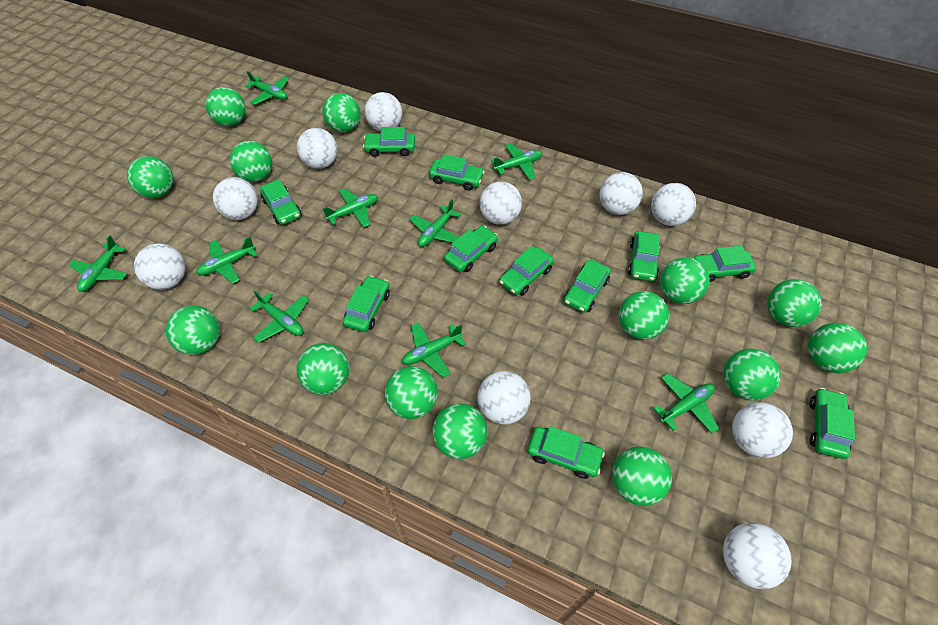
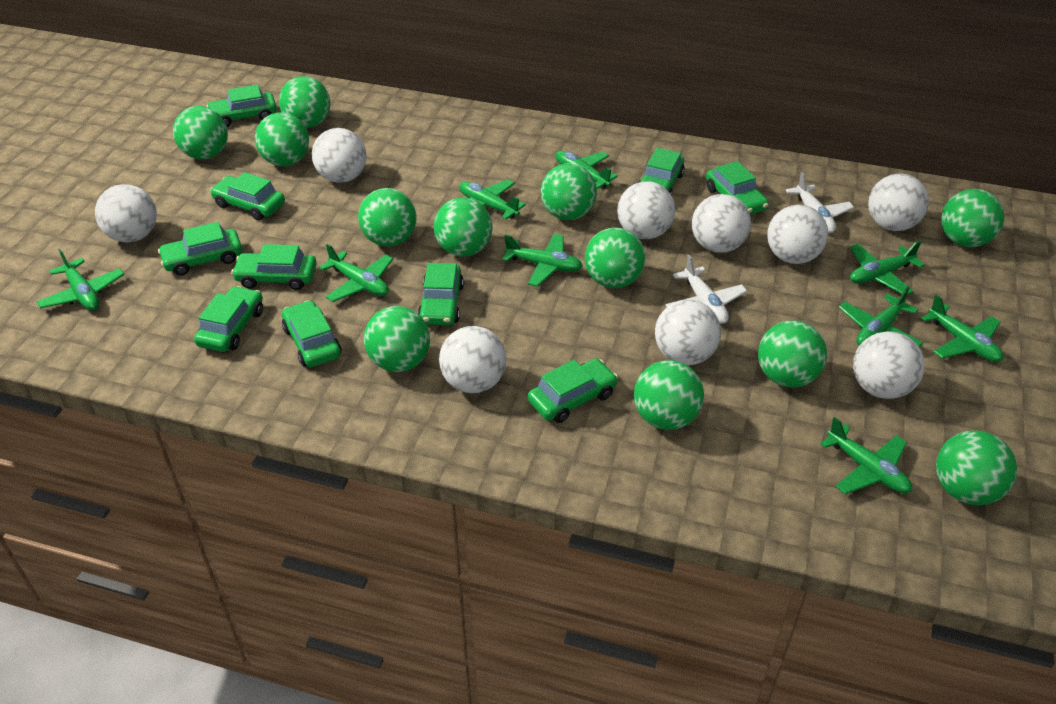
green ball: [127,156,174,198] [166,306,220,355] [206,87,246,126] [230,141,272,182] [296,343,349,395] [322,93,361,132] [385,366,438,419] [432,403,487,459] [612,446,672,506] [619,291,669,340] [660,257,710,304] [723,349,781,401] [767,279,822,327] [808,323,867,373] = 14 -> [173,106,228,159] [255,112,309,166] [279,76,330,128] [358,188,417,246] [364,306,430,372] [434,198,492,257] [541,163,597,220] [585,227,645,288] [634,360,704,430] [758,320,827,388] [936,430,1017,505] [941,189,1005,247] = 12
green car: [260,179,301,225] [343,275,390,332] [363,127,415,157] [429,154,485,191] [444,226,498,272] [499,246,554,295] [528,426,605,479] [564,260,611,313] [628,231,660,282] [692,246,756,282] [810,388,855,459] = 11 -> [158,222,242,276] [194,286,263,352] [206,85,277,127] [210,172,285,220] [231,244,317,290] [282,300,342,367] [418,263,464,325] [528,359,618,423] [638,148,685,196] [706,161,769,215] = 10
white ball: [134,244,185,290] [213,177,258,220] [297,128,338,169] [364,92,402,131] [477,371,531,425] [480,182,522,225] [600,172,643,215] [651,183,696,226] [723,522,792,589] [732,402,793,458] = 10 -> [95,184,157,243] [312,128,367,183] [439,326,506,393] [617,181,675,239] [655,300,721,365] [692,194,751,253] [767,205,828,264] [853,331,925,399] [868,174,929,231] = 9
white plane: none = 0 -> [665,255,747,324] [786,172,854,233] = 2

